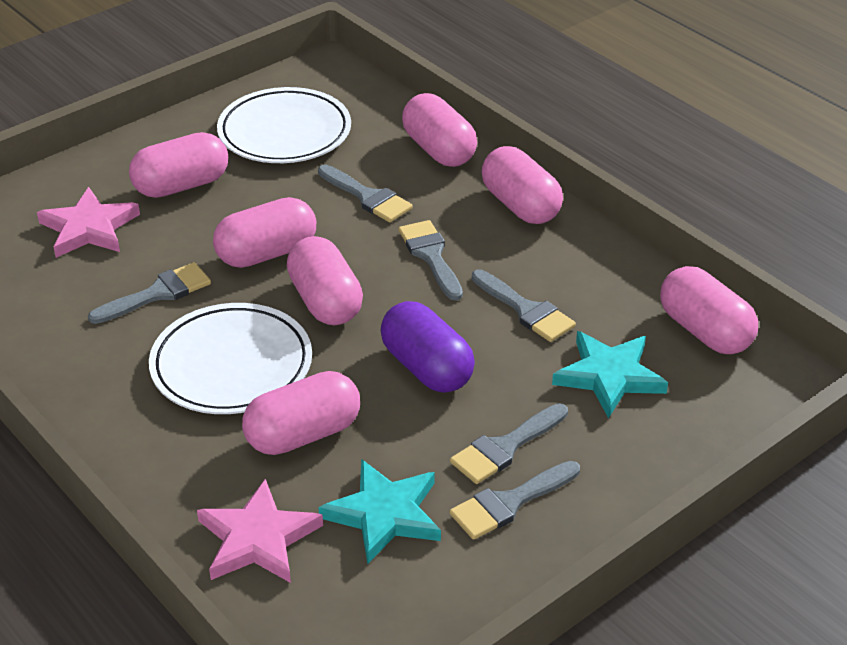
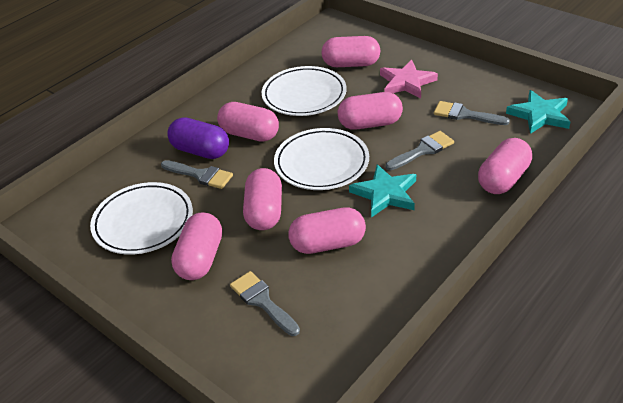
grey brush: [88,262,211,324] [318,164,413,222] [398,220,463,301] [450,403,568,484] [450,461,580,540] [472,269,576,342] = 6 -> [161,160,233,189] [230,271,300,336] [386,131,454,170] [434,101,510,125] = 4
pink star: [37,187,140,258] [197,479,323,583] = 2 -> [380,60,438,99] = 1
white plate: [149,303,312,414] [217,87,351,163] = 2 -> [90,182,193,255] [262,66,347,116] [274,128,369,190] = 3

